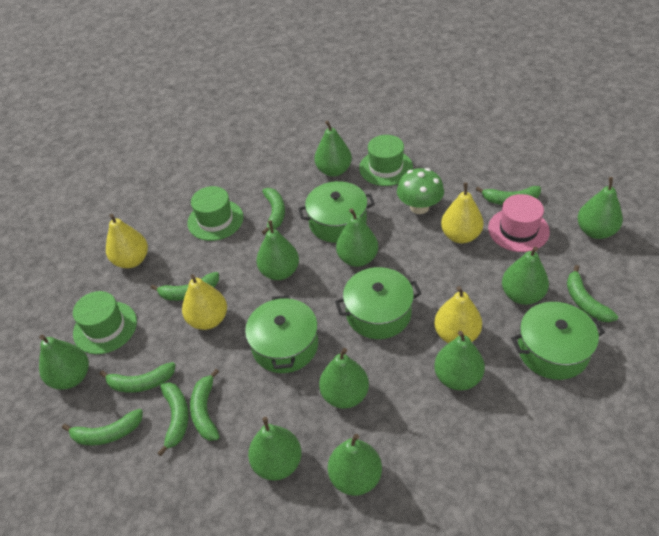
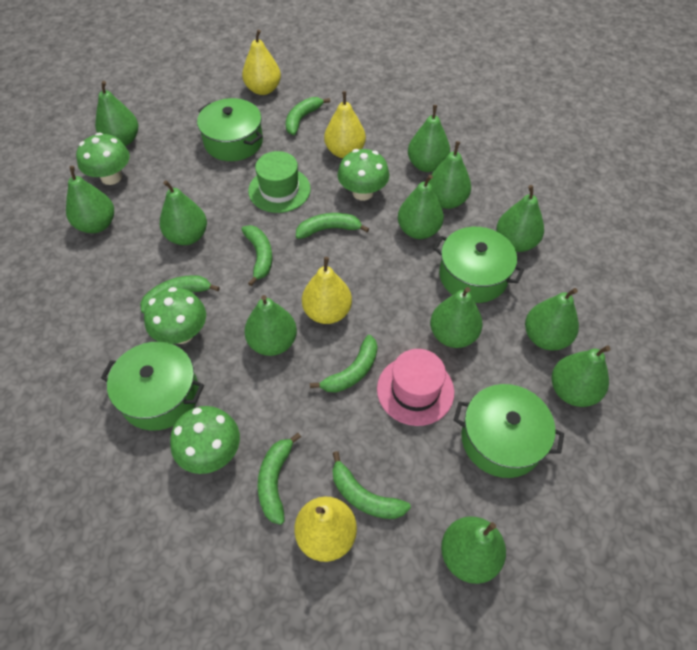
green banana: [62,409,143,445] [100,362,175,393] [151,272,219,301] [158,382,189,456] [190,369,220,441] [262,188,285,235] [476,186,541,205] [567,265,618,322] = 8 -> [140,275,220,313] [241,225,272,286] [258,433,301,525] [286,97,330,135] [296,213,369,239] [310,335,377,393] [332,451,411,519] = 7
green hat: [73,291,137,354] [187,186,244,241] [359,135,413,186] = 3 -> [248,151,311,213] = 1
green mushroom: [397,168,444,214] = 1 -> [76,133,130,185] [144,287,206,344] [170,406,240,474] [337,149,389,201] = 4
green pear: [39,335,89,390] [248,417,302,481] [256,220,299,280] [314,121,352,177] [319,348,369,409] [328,434,382,496] [336,208,378,267] [434,331,485,390] [502,247,549,305] [577,177,623,239] = 10 -> [66,166,114,233] [95,81,138,146] [160,180,207,245] [244,295,297,356] [398,175,444,239] [408,105,450,172] [428,141,471,209] [430,287,483,348] [441,516,506,584] [496,185,544,252] [525,288,579,350] [552,346,610,407] = 12

